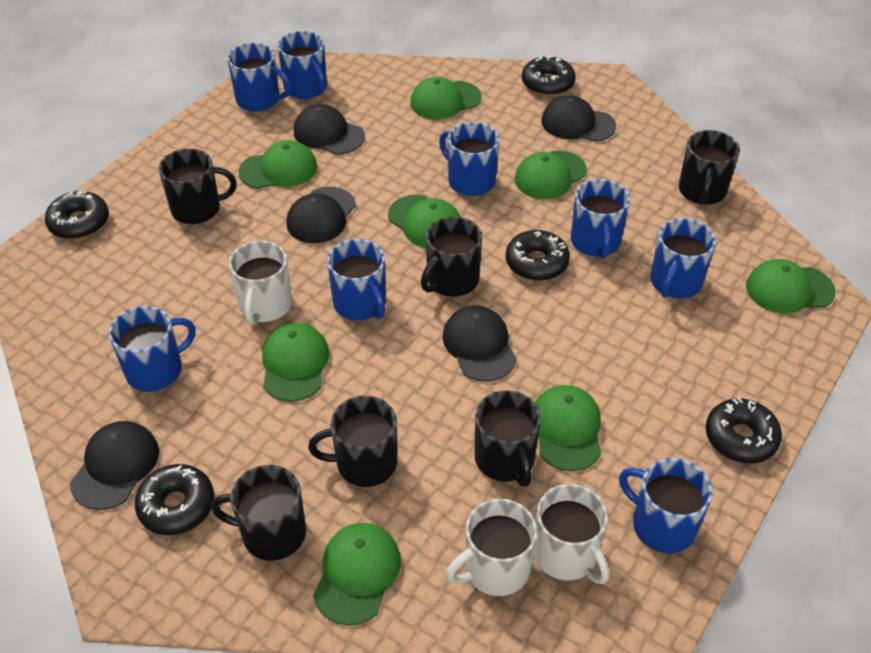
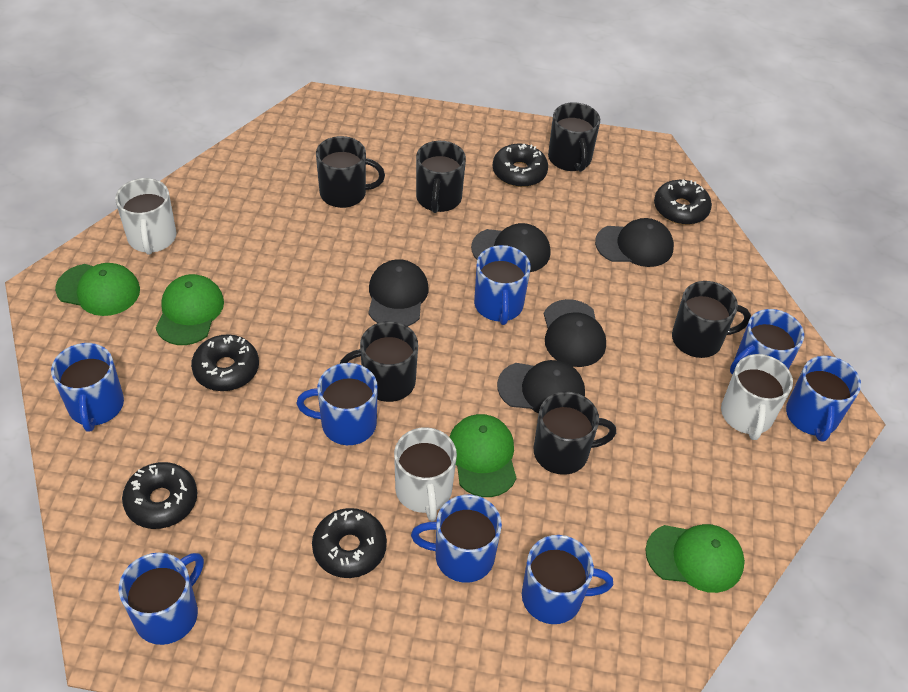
green cap: [239,140,317,189] [262,322,329,402] [313,523,401,626] [388,195,461,248] [410,77,482,119] [514,151,587,199] [535,385,601,471] [746,259,836,314] = 8 -> [55,263,140,316] [156,274,224,345] [450,414,516,497] [645,524,745,593] = 4

